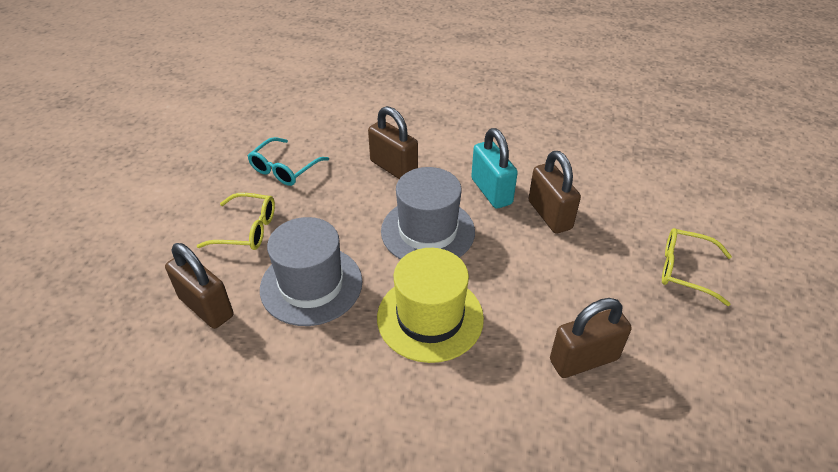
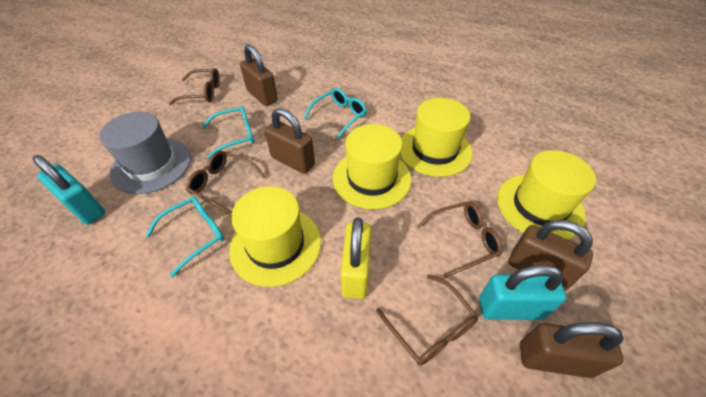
brown glasses: none = 0 -> [169,68,220,105] [186,151,266,214] [376,274,478,366] [417,202,503,277] = 4
grey hat: [260,217,363,326] [381,167,475,260] = 2 -> [100,112,191,194] = 1
turquoise glasses: [248,137,329,186] = 1 -> [146,196,224,277] [202,106,254,158] [304,88,367,140] = 3
turquoise padlock: [471,128,518,209] = 1 -> [33,155,105,225] [479,265,566,320] = 2
yellow glasses: [197,193,275,250] [662,228,732,306] = 2 -> none = 0
yellow hat: [377,248,484,363] = 1 -> [229,186,321,287] [333,124,411,209] [401,98,473,177] [497,150,596,240] = 4
yellow padlock: none = 0 -> [341,217,371,299] = 1

